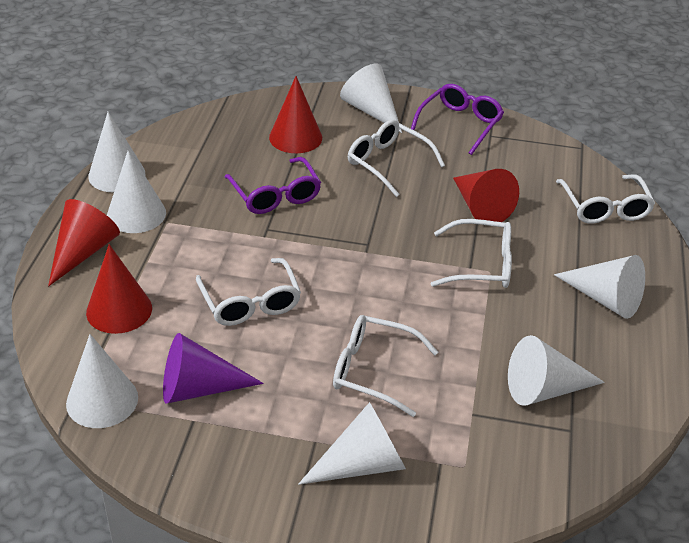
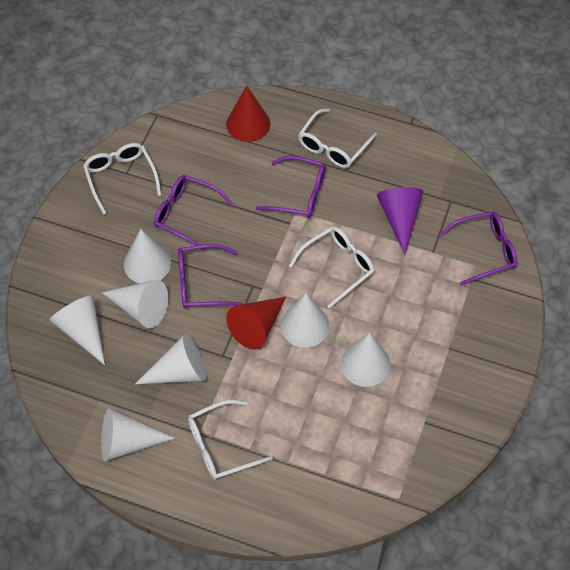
purple glasses: [225,157,321,214] [411,84,504,155] = 2 -> [154,175,234,251] [178,244,243,308] [256,156,326,218] [439,212,517,286] = 4
red cone: [48,199,120,286] [86,244,152,334] [269,76,322,153] [453,169,519,222] = 4 -> [226,86,270,142] [226,297,286,349] = 2
white glasses: [196,258,301,326] [333,315,438,417] [348,120,445,197] [431,219,512,288] [556,174,655,224] = 5 -> [83,143,161,215] [188,400,273,480] [289,227,374,309] [298,108,377,168] = 4

